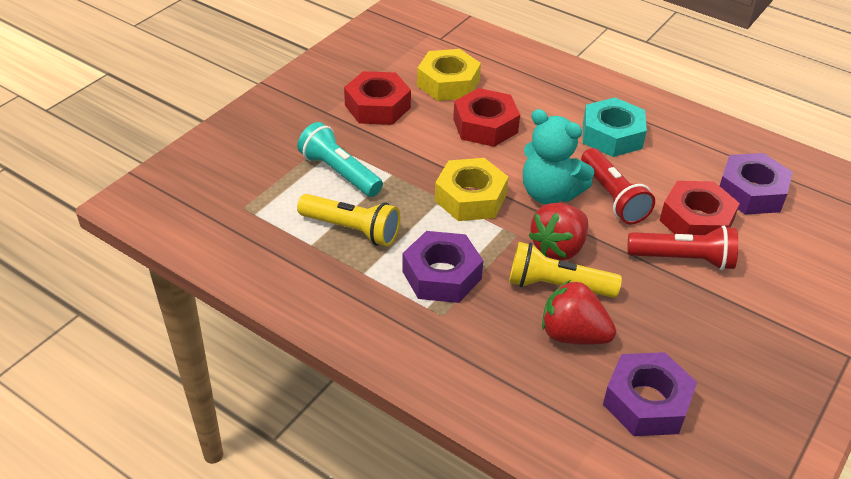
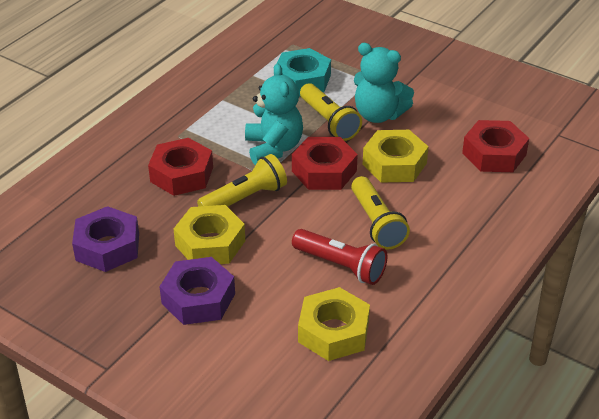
purple nut: [402,231,483,303] [603,352,697,436] [720,153,793,215] = 3 -> [72,206,139,272] [159,257,235,325] = 2
red flashlight: [581,148,655,225] [627,226,738,270] = 2 -> [292,229,387,285] = 1
red strawberry: [528,203,588,260] [542,280,616,345] = 2 -> none = 0
turquoise flashlight: [297,122,383,197] = 1 -> none = 0
turquoise teddy bear: [523,109,594,204] = 1 -> [245,64,303,165] [354,43,414,123] = 2
yellow flashlight: [297,194,400,246] [509,242,622,298] = 2 -> [197,154,287,207] [300,83,362,141] [351,176,410,250] = 3
yellow nut: [417,49,481,101] [435,158,509,221] = 2 -> [173,205,245,264] [298,287,370,361] [363,130,429,183] = 3

